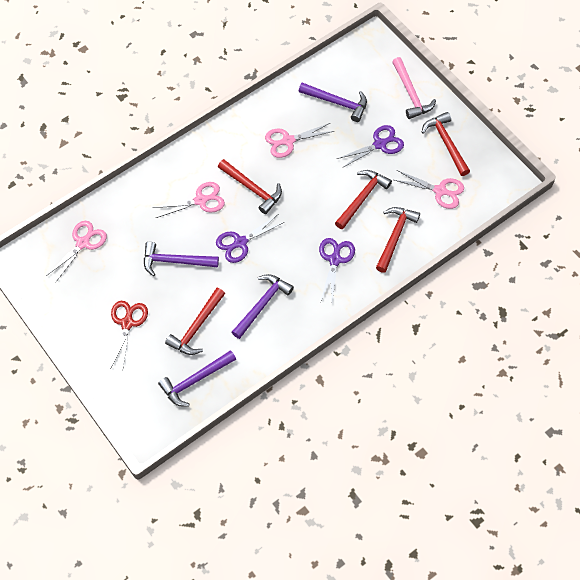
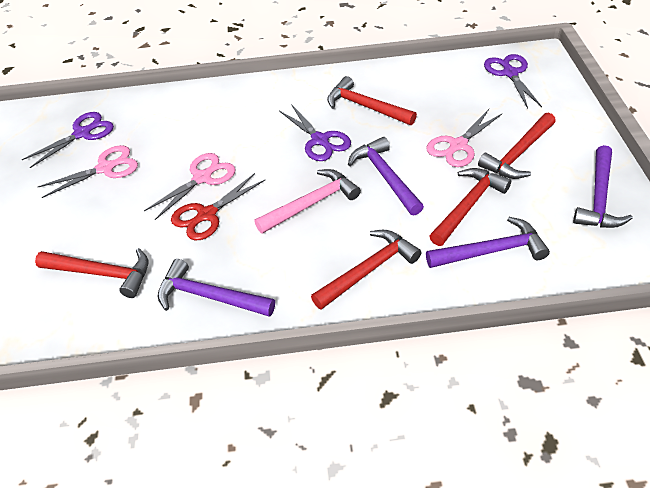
pink scissors: [46,221,107,282] [153,182,225,218] [265,123,334,158] [394,170,464,209] = 4 -> [38,145,138,198] [144,153,236,220] [426,109,502,167] = 3

